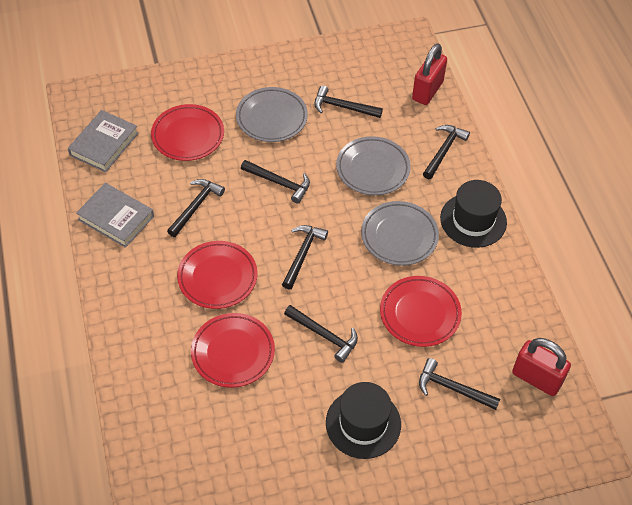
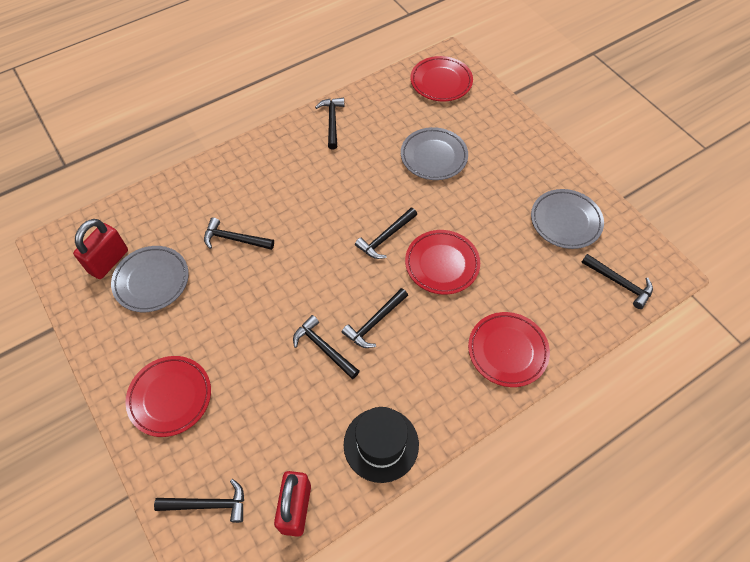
black hat: [326,382,401,459] [440,180,507,248] = 2 -> [343,407,419,483] = 1
grey book: [68,110,138,172] [76,183,154,248] = 2 -> none = 0

